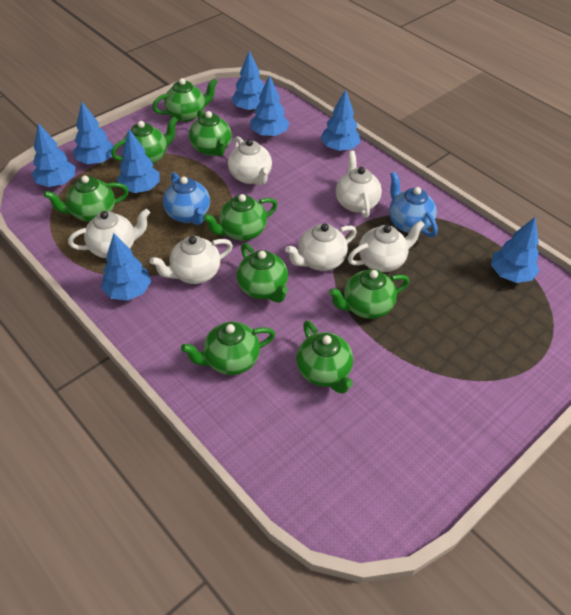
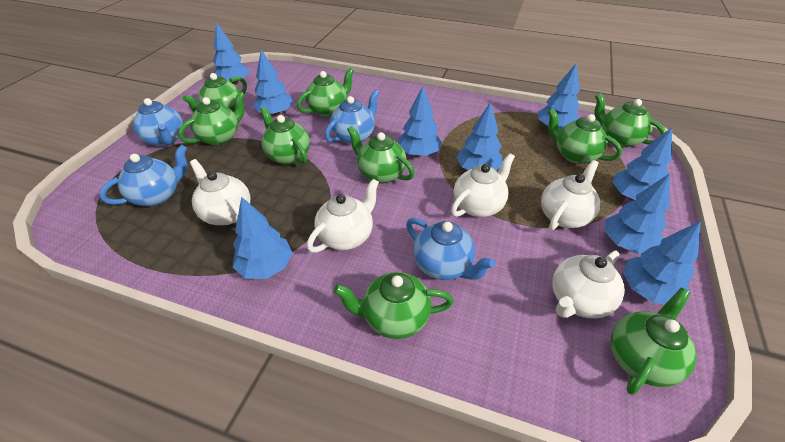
blue teapot: [163,172,210,225] [389,172,438,237] = 2 -> [99,145,188,206] [133,98,183,146] [325,90,379,144] [406,218,495,280] = 4
blue tree: [32,123,76,187] [73,102,114,164] [101,233,151,301] [117,129,160,193] [231,50,265,111] [250,75,289,137] [320,89,361,151] [491,217,539,283] = 8 -> [213,22,250,85] [233,197,292,279] [253,50,293,116] [398,86,442,156] [456,102,503,170] [538,63,580,129] [605,173,670,254] [613,128,672,201] [623,221,701,304] = 9
white teapot: [68,209,150,258] [150,236,233,284] [228,136,272,185] [285,224,357,271] [336,151,382,218] [348,220,425,272] = 6 -> [190,159,250,225] [307,179,379,253] [451,153,515,217] [541,160,600,230] [552,251,625,318] = 5

